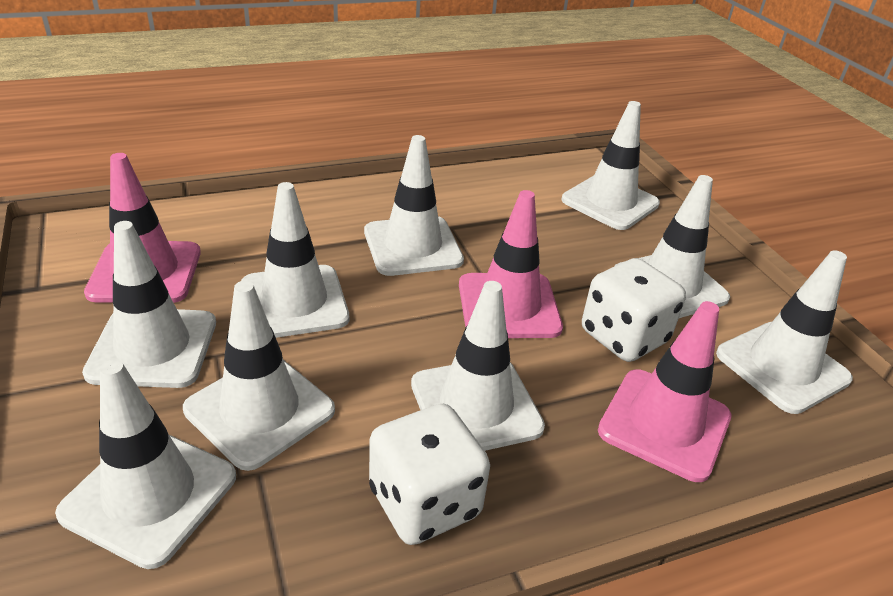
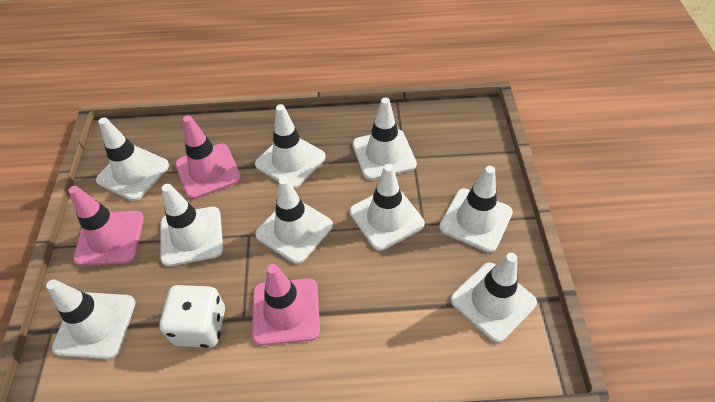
white dice: [369,404,490,545] [582,258,686,362] = 2 -> [160,285,225,348] = 1

